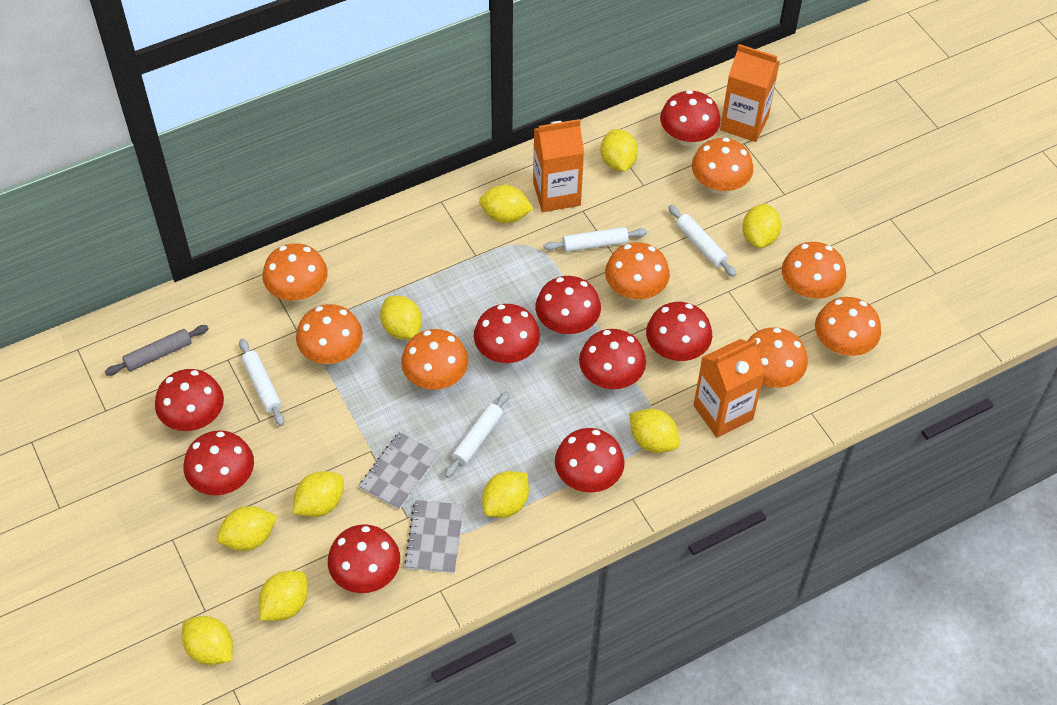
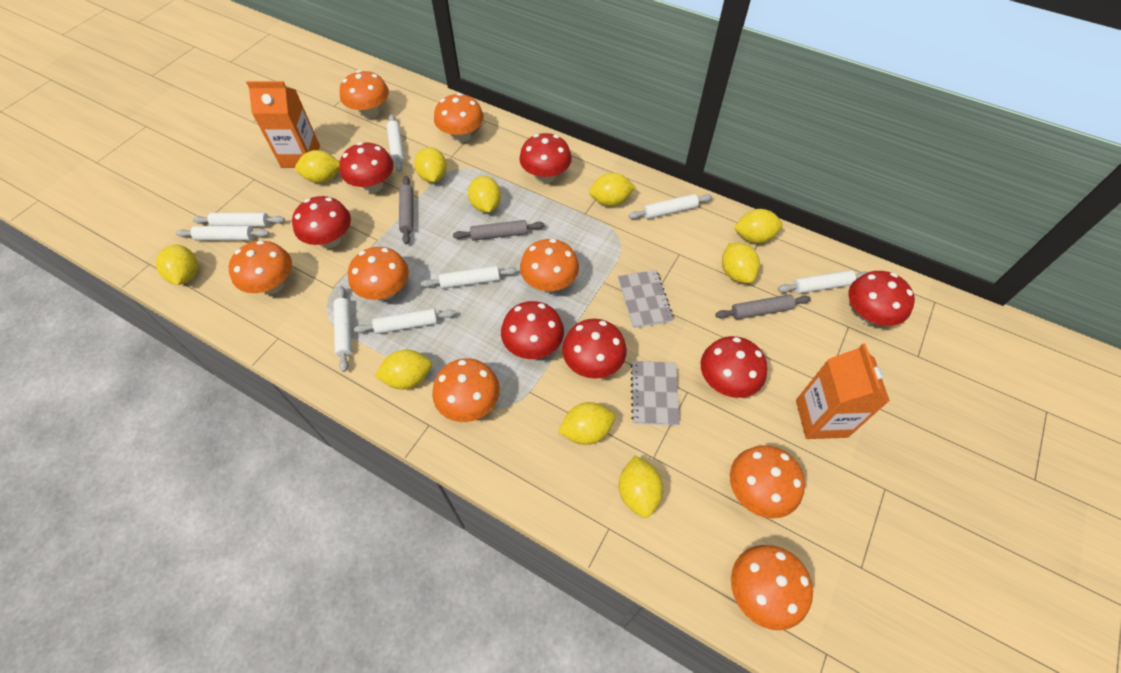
grey rolling pin: [105,325,209,375] = 1 -> [399,176,414,244] [453,220,544,241] [715,294,811,319] = 3
orange carton: [533,119,584,212] [694,339,765,438] [720,44,780,142] = 3 -> [246,81,320,168] [796,344,890,439] = 2
red mushroom: [155,369,224,431] [184,430,254,495] [328,524,400,593] [474,304,540,363] [536,276,601,334] [555,428,625,493] [579,329,646,389] [646,302,712,361] [660,90,721,146] = 9 -> [292,196,351,248] [340,142,394,193] [501,301,564,359] [519,133,572,183] [562,319,627,379] [701,336,767,398] [849,271,915,326] = 7
white rolling pin: [239,339,284,426] [445,392,509,478] [544,227,647,252] [668,205,736,277] = 4 -> [176,226,269,240] [193,213,285,227] [333,286,352,372] [354,308,456,334] [387,114,404,172] [421,266,517,289] [629,194,712,219] [778,270,868,294] = 8

